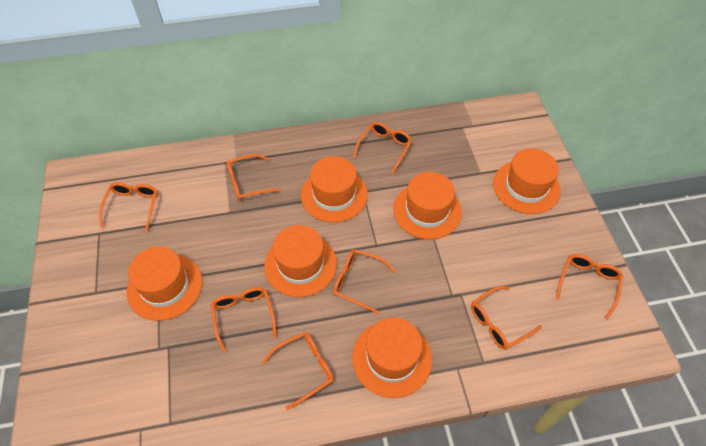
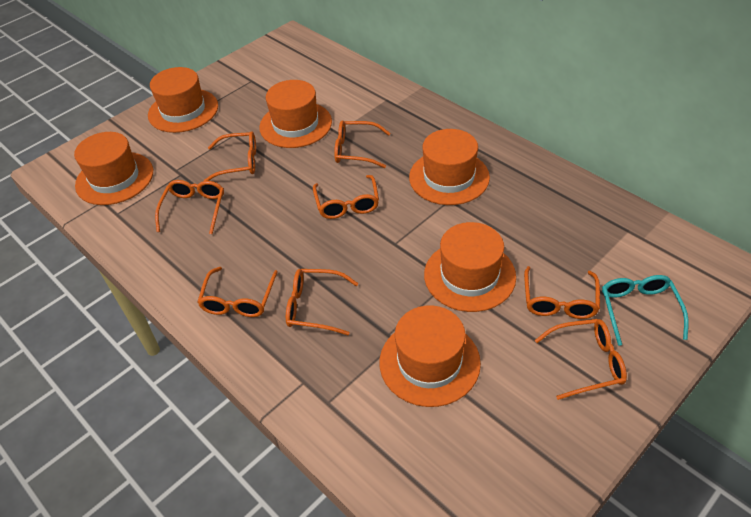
turquoise glasses: none = 0 -> [602,275,689,346] = 1

